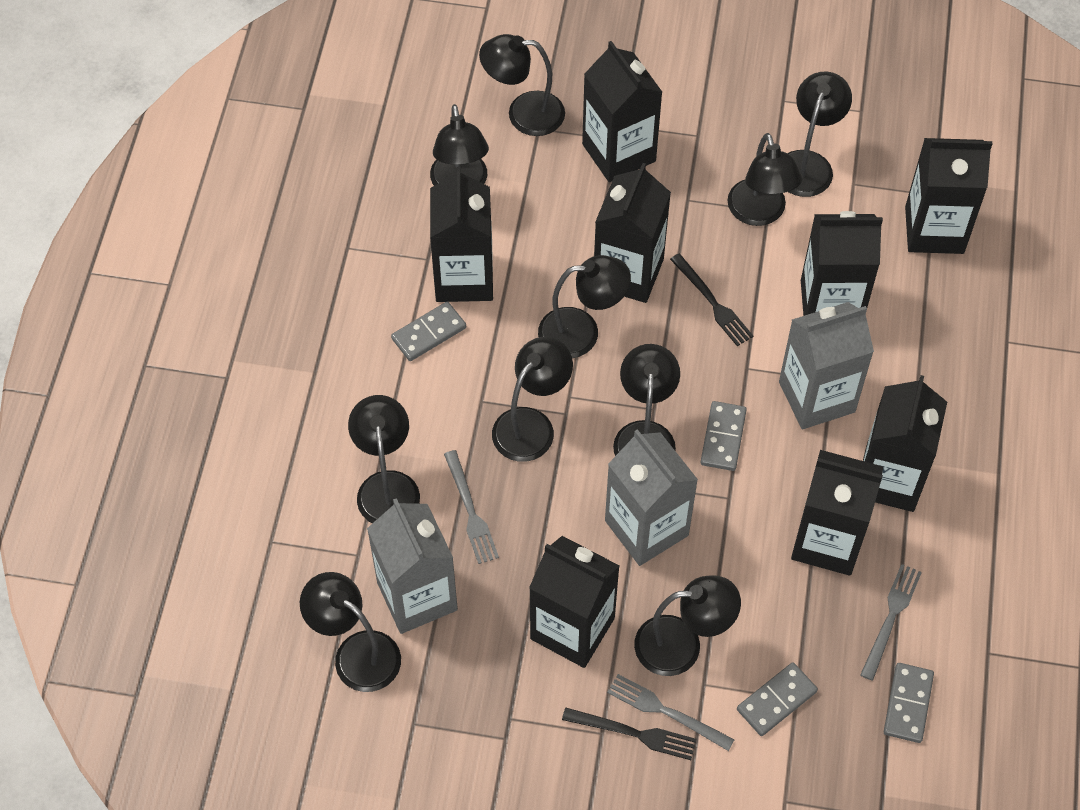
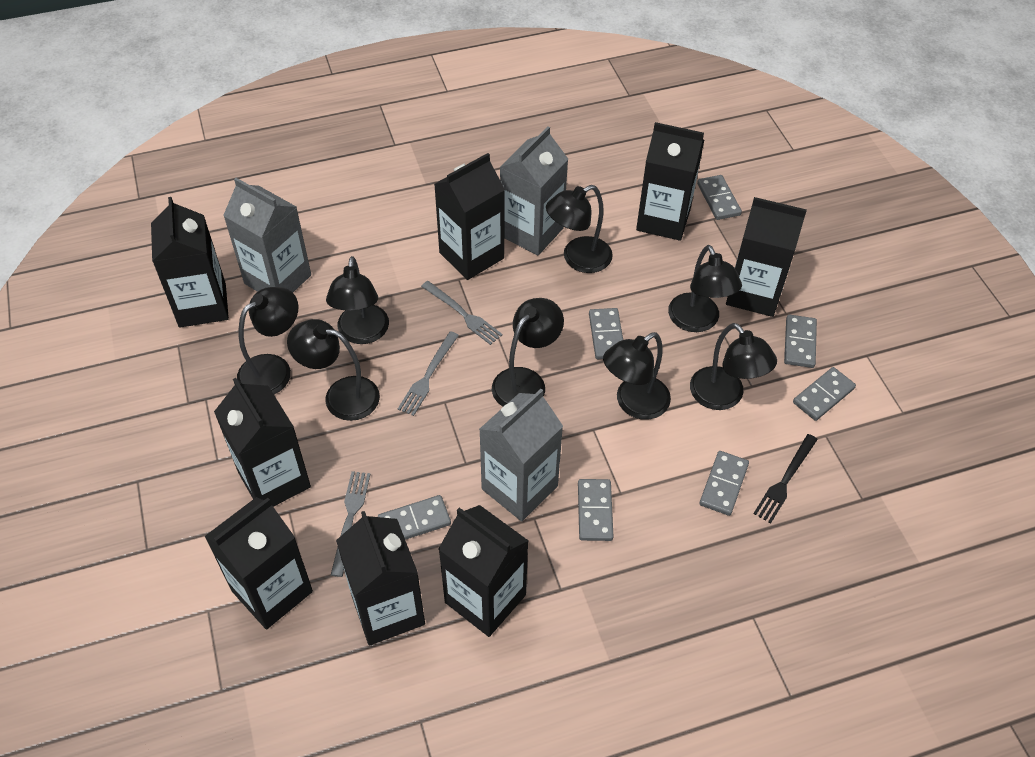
black fork: [562,707,697,760] [670,254,754,346] = 2 -> [753,434,818,523] = 1
black lamp: [300,572,401,692] [348,395,420,523] [430,104,489,186] [479,34,565,136] [492,337,573,462] [538,255,631,358] [613,344,680,456] [634,575,741,676] [727,133,802,226] [787,72,852,197] = 10 -> [237,287,298,394] [287,319,380,421] [326,256,389,344] [492,298,564,407] [546,185,613,273] [603,332,671,420] [668,245,742,332] [690,323,777,410] = 8
grey domino: [391,302,466,361] [700,401,747,471] [737,662,818,736] [884,663,934,743] = 4 -> [378,495,451,540] [578,479,613,541] [589,308,623,359] [697,175,742,220] [699,451,749,516] [784,314,817,368] [793,367,856,421] = 7

